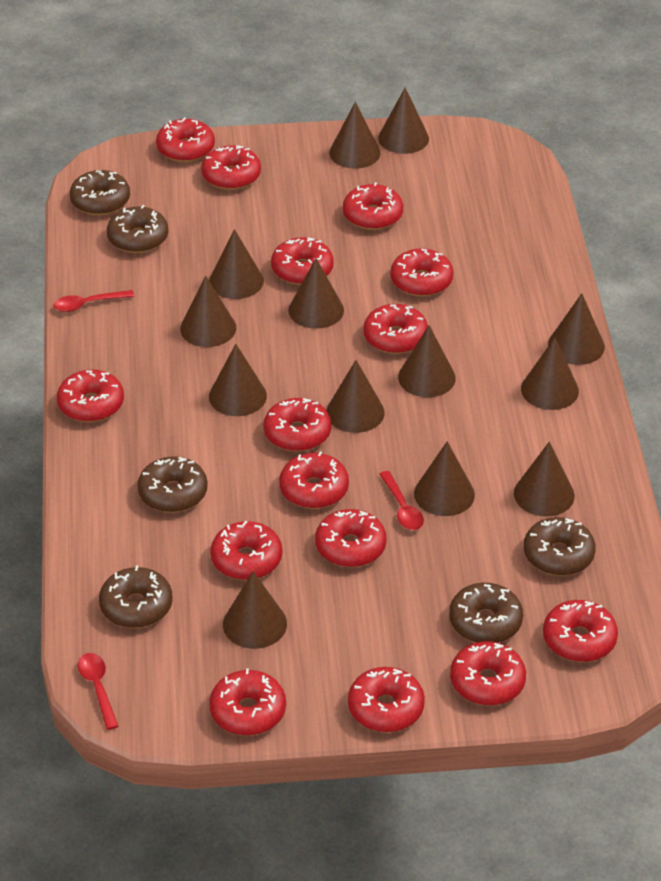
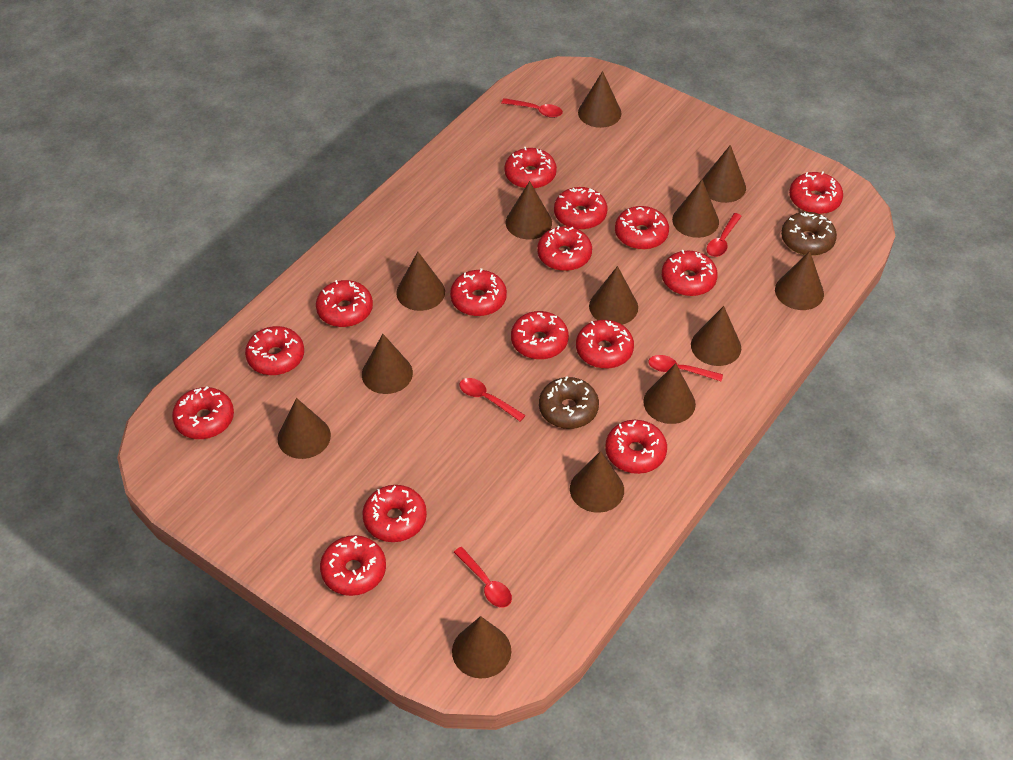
brown donut: [70,170,130,215] [99,565,172,628] [107,205,168,253] [138,456,208,512] [449,583,523,643] [524,517,596,576] = 6 -> [539,376,599,429] [781,212,837,256] = 2
red spoon: [54,290,134,312] [78,653,118,730] [379,471,424,530] = 3 -> [454,547,512,608] [460,378,526,422] [501,98,563,118] [648,355,723,381] [707,213,742,257] = 5

